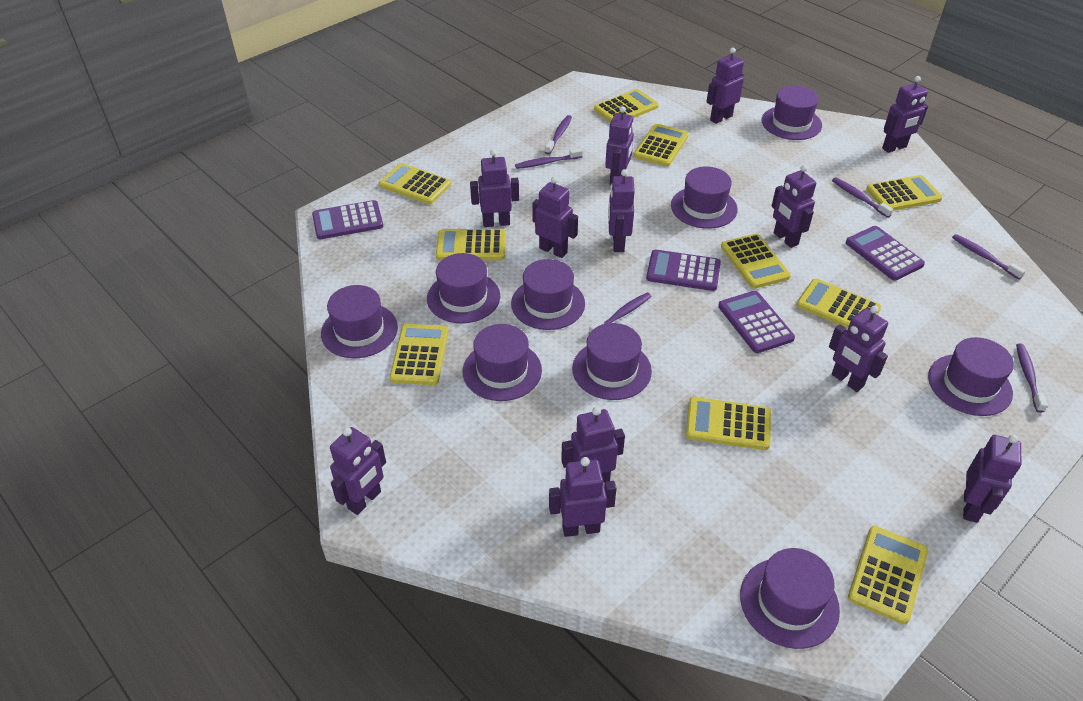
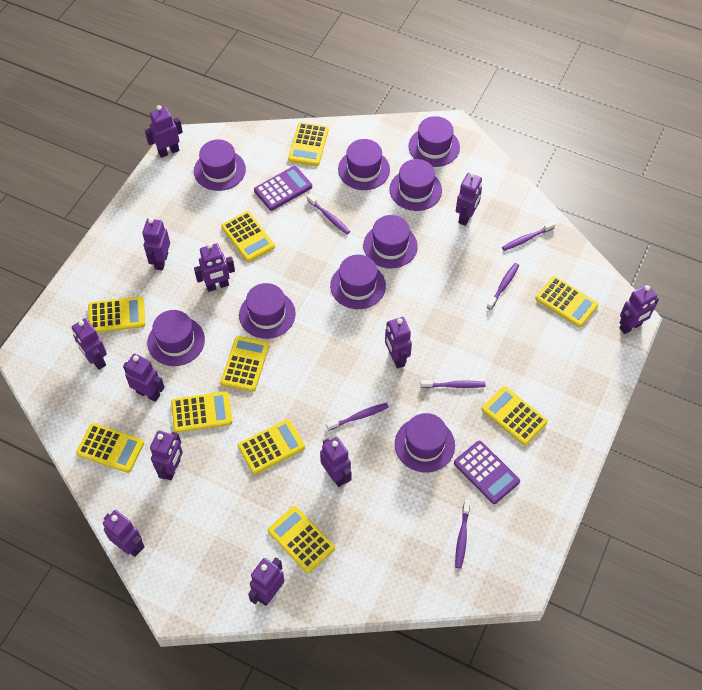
purple calculator: [312,200,383,239] [646,250,721,291] [718,291,795,353] [846,226,925,281] = 4 -> [254,166,312,211] [454,441,520,504] = 2

